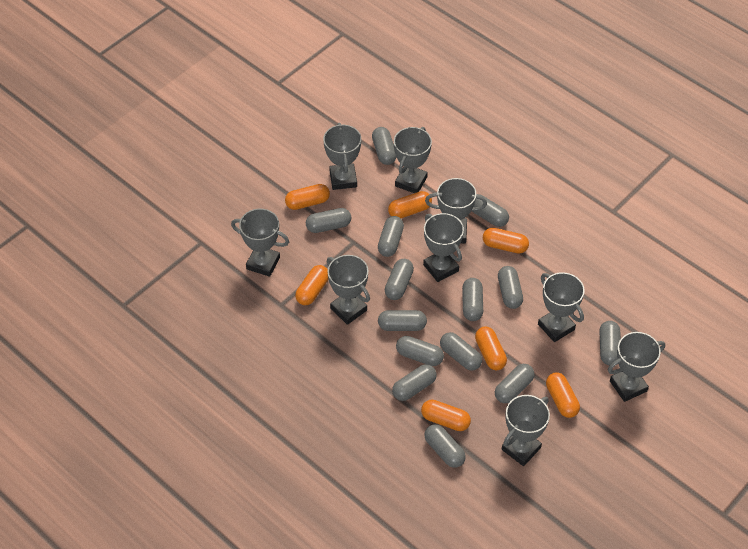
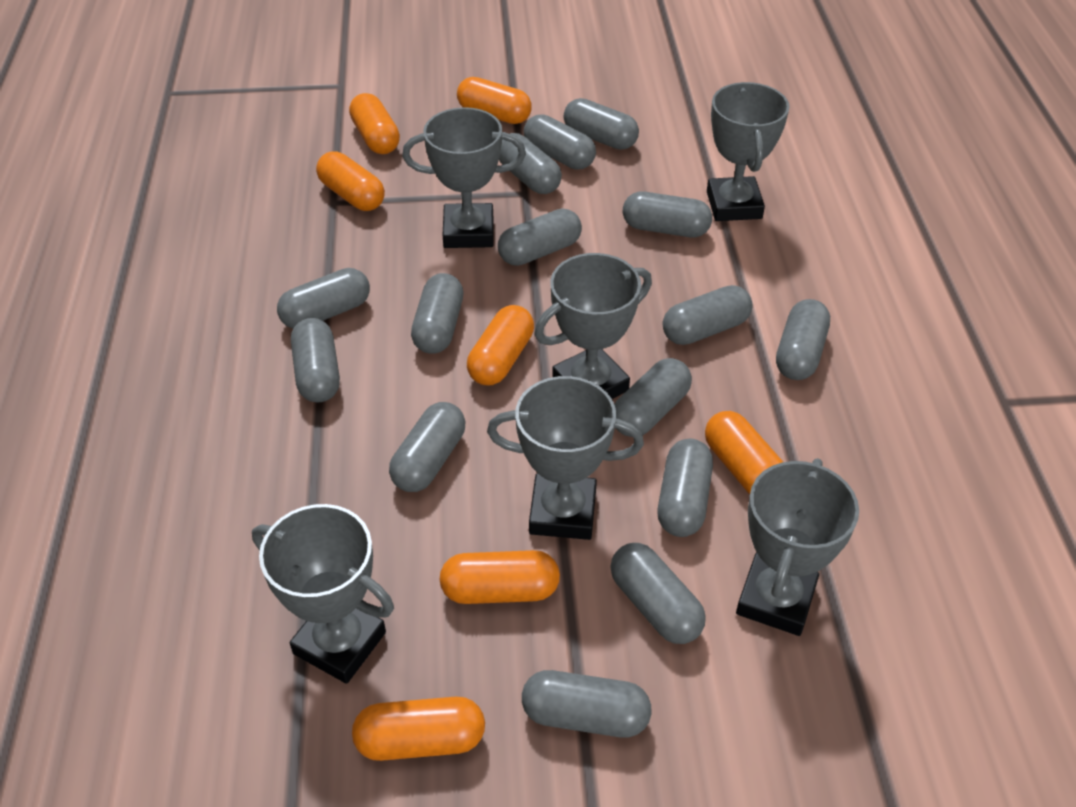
grey capsule: [306,208,351,233] [372,127,396,165] [378,216,404,257] [378,310,427,331] [385,259,414,300] [392,364,437,401] [396,336,444,366] [424,424,466,468] [440,332,482,371] [462,278,483,321] [472,194,509,227] [495,364,535,403] [498,266,523,309] [599,321,621,366] = 14 -> [277,268,370,329] [291,318,340,403] [389,402,465,492] [411,273,463,354] [498,208,582,266] [499,133,562,194] [522,670,652,738] [524,114,596,170] [563,98,639,150] [610,543,706,644] [614,358,692,437] [623,191,712,237] [658,439,713,537] [663,285,753,345] [776,299,830,380] = 15
grey trophy: [231,209,289,277] [323,123,361,190] [327,255,370,325] [394,127,432,193] [423,213,464,282] [425,178,487,244] [502,395,550,466] [538,272,585,342] [608,332,665,402] = 9 -> [252,504,394,684] [402,107,526,248] [487,376,644,540] [534,253,652,399] [707,82,790,221] [736,458,859,636] = 6

